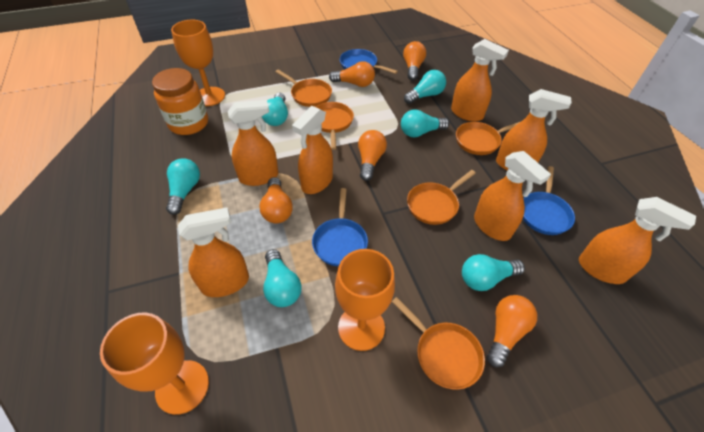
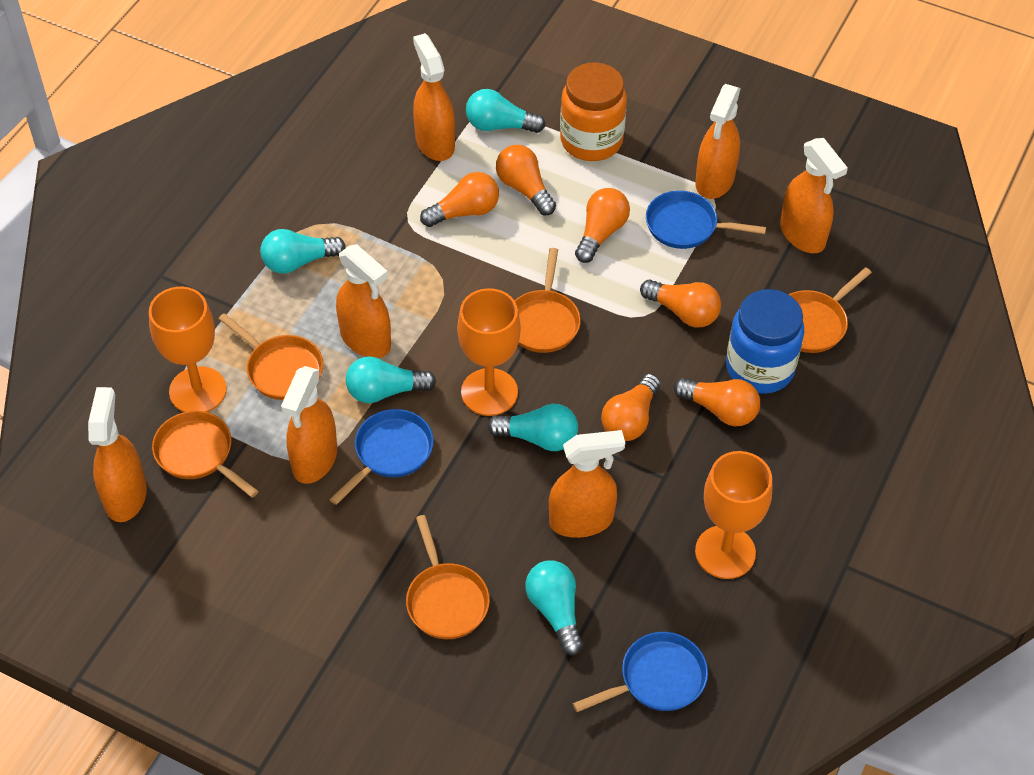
blue jar: none = 0 -> [726,289,804,394] = 1
orange light bulb: [259,177,293,223] [329,61,375,87] [358,130,387,181] [403,41,426,80] [487,295,537,367] = 5 -> [420,172,499,227] [496,145,556,215] [575,188,630,263] [601,374,661,441] [640,280,721,327] [674,378,760,426] = 6
turquoise light bulb: [166,158,200,215] [262,93,288,126] [263,249,302,307] [401,110,449,137] [404,70,446,104] [462,254,525,291] = 6 -> [260,229,346,274] [346,356,436,403] [466,89,546,133] [487,404,578,451] [525,561,583,655] = 5

